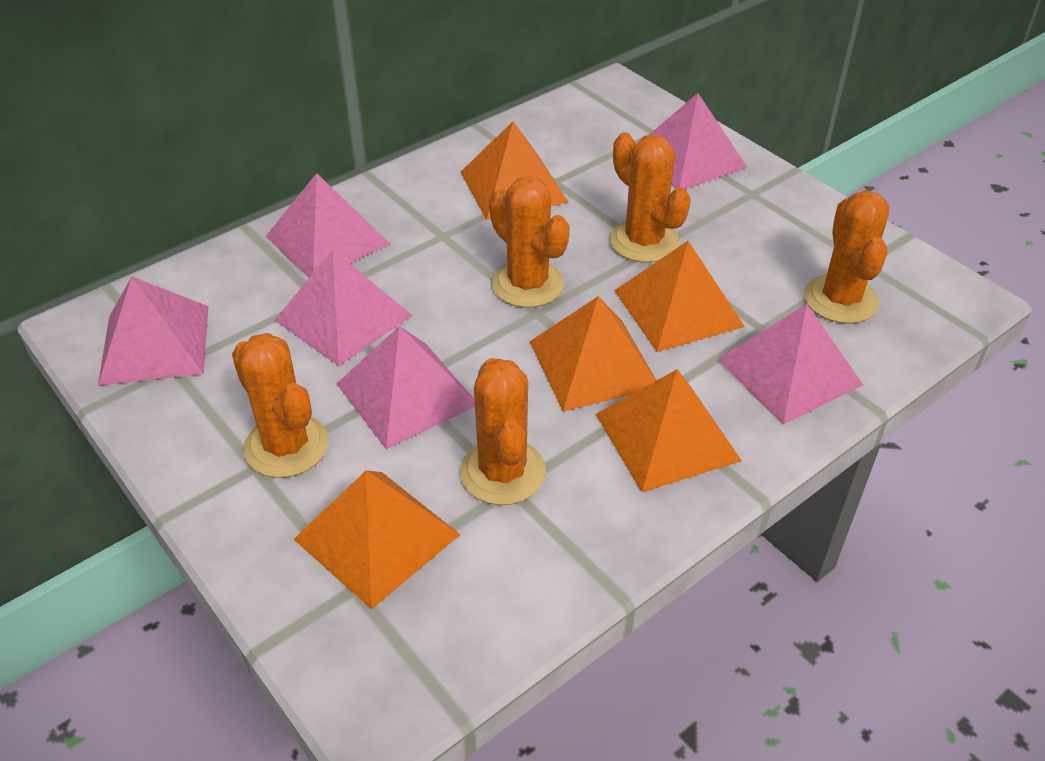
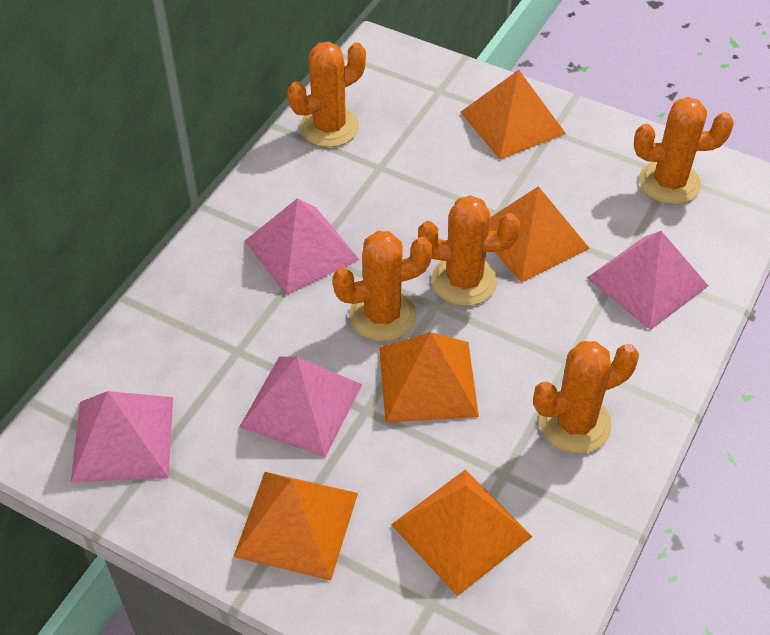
pink pyramid: [98,277,208,386] [266,173,390,278] [275,250,412,366] [337,326,475,449] [648,93,747,189] [717,304,863,424] = 6 -> [71,391,173,483] [240,357,362,458] [245,198,360,295] [587,231,708,330] = 4

